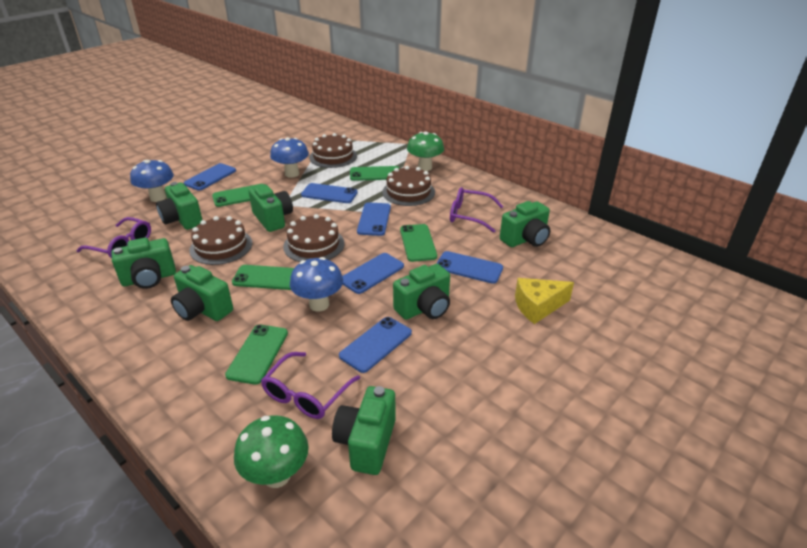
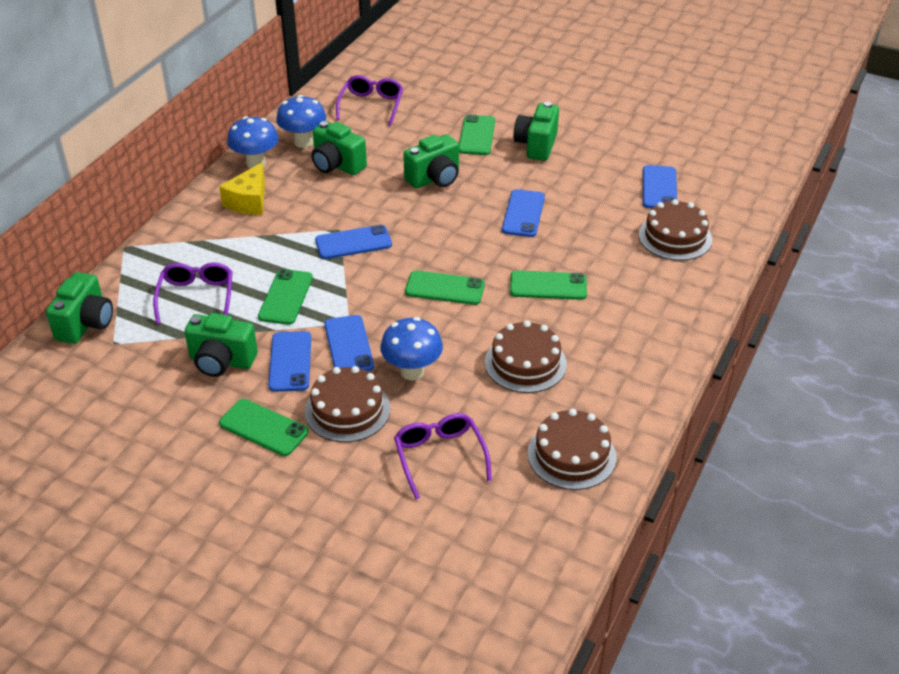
blue phone: [184,163,236,190] [301,183,358,203] [339,317,412,373] [343,253,404,294] [357,203,391,236] [436,251,503,284] = 6 -> [268,331,311,392] [315,225,392,259] [324,315,374,371] [502,189,545,237] [643,165,677,208] = 5
green camera: [111,237,176,289] [156,182,202,230] [171,265,233,321] [248,184,293,232] [332,386,396,475] [393,264,450,320] [500,201,550,247] = 7 -> [46,272,113,344] [185,313,258,377] [311,121,367,175] [403,134,459,189] [514,102,559,161] = 5
green mushroom: [234,415,309,488] [407,131,444,171] = 2 -> none = 0

